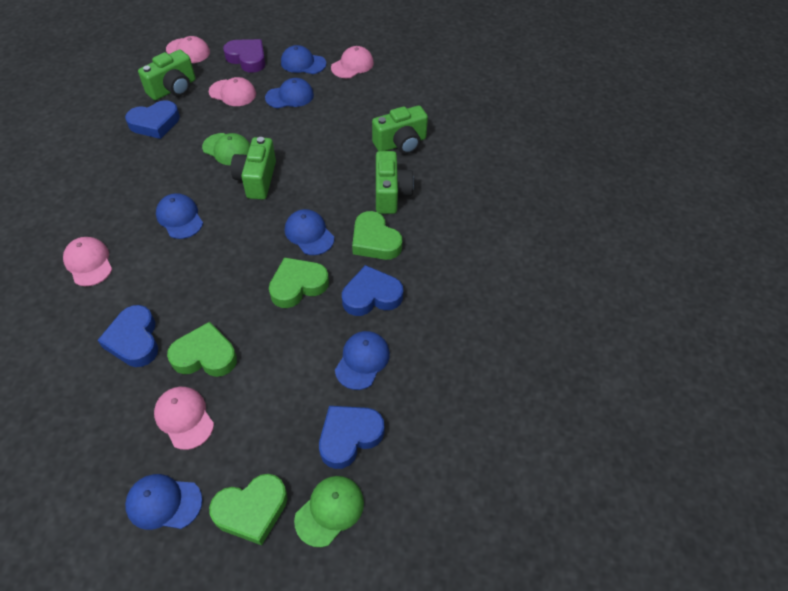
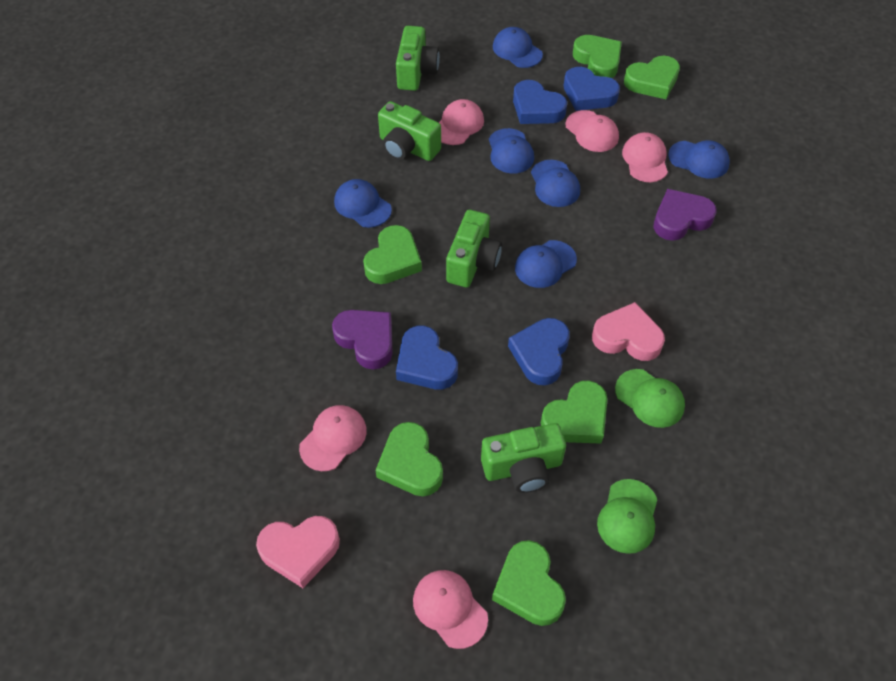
green heart: [167,322,237,377] [209,474,287,545] [269,257,329,308] [352,211,402,260] = 4 -> [363,225,422,284] [375,422,443,496] [492,540,566,626] [541,381,608,444] [573,35,622,78] [624,56,680,99] = 6
pink heart: none = 0 -> [256,516,340,588] [592,302,665,361] = 2
purple heart: [223,39,265,73] = 1 -> [332,310,393,370] [653,189,717,241] = 2

